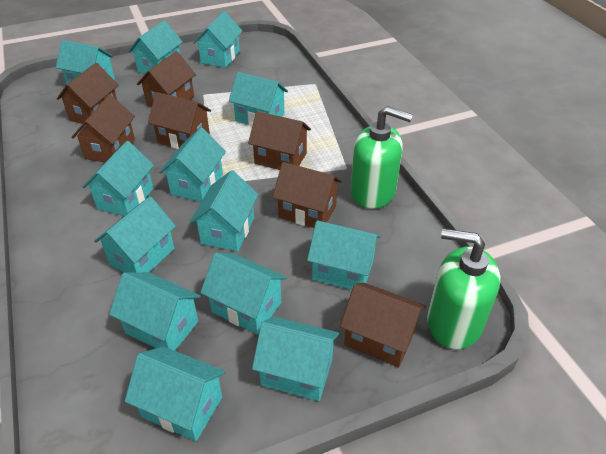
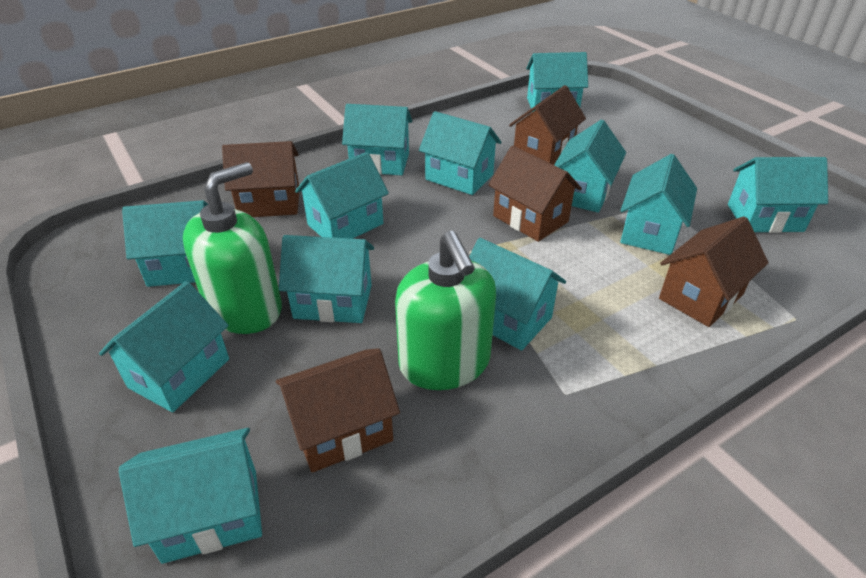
brown house: [57,63,119,125] [71,95,135,162] [137,51,196,108] [148,92,211,149] [248,111,311,170] [272,162,342,228] [340,283,426,367] = 7 -> [222,141,299,217] [276,348,400,473] [488,146,582,242] [509,85,586,165] [659,216,768,327] = 5
turquoise house: [56,40,115,84] [83,141,154,216] [94,196,176,272] [109,272,200,351] [125,346,225,441] [128,21,183,74] [159,128,226,202] [190,170,259,252] [193,11,242,68] [200,253,287,335] [229,72,288,126] [252,316,339,401] [307,220,381,290] = 13 -> [99,281,229,412] [119,428,262,564] [122,200,208,287] [279,235,374,323] [295,152,389,239] [342,104,412,175] [419,111,502,195] [469,238,566,351] [526,52,588,112] [554,120,626,213] [620,154,697,255] [728,157,828,233] = 12

